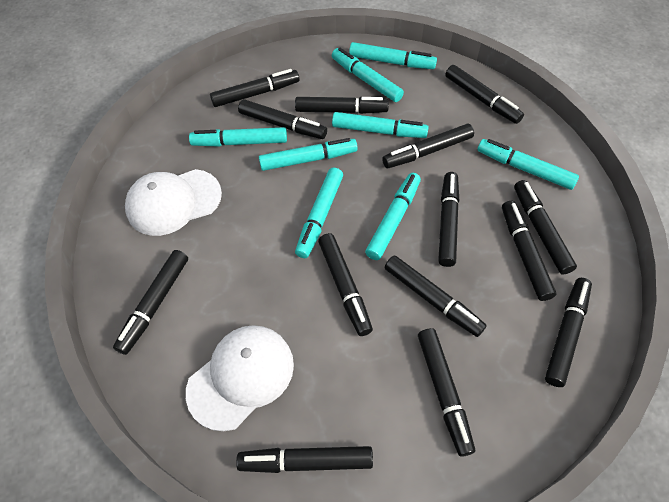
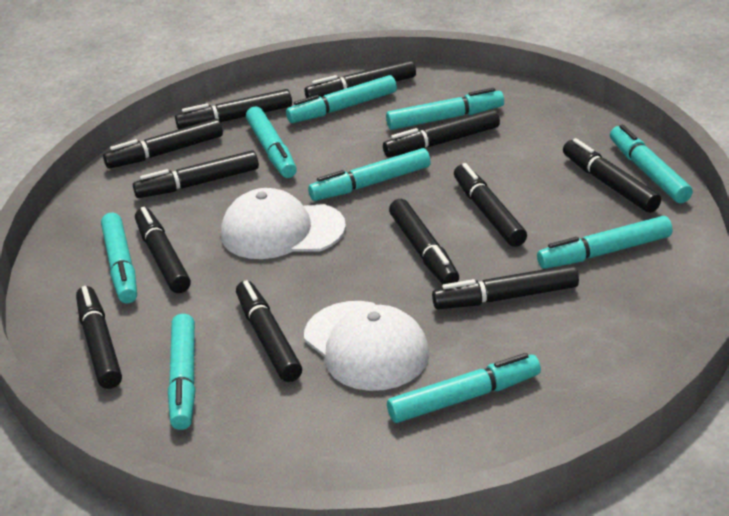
black marker: [113,250,188,355] [210,69,300,107] [236,446,373,473] [238,99,327,139] [295,97,389,114] [318,233,373,336] [382,124,474,168] [385,256,487,337] [418,328,475,457] [438,172,459,267] [445,65,524,124] [502,201,556,301] [514,180,577,275] [545,278,592,387] = 14 -> [76,286,122,389] [103,119,223,169] [133,150,259,198] [135,207,191,293] [175,89,292,129] [236,280,302,382] [305,60,416,98] [383,109,500,157] [389,199,459,284] [432,265,579,309] [454,163,527,247] [563,138,661,213] = 12
turquoise marker: [189,127,287,147] [259,138,358,171] [295,167,343,258] [332,48,404,102] [332,112,429,138] [349,42,437,69] [365,173,421,260] [477,139,579,190] = 8 -> [101,213,137,303] [168,314,196,430] [246,107,297,178] [286,75,397,123] [308,148,431,201] [386,88,504,130] [387,353,541,423] [537,216,673,269] [610,125,693,203] = 9

